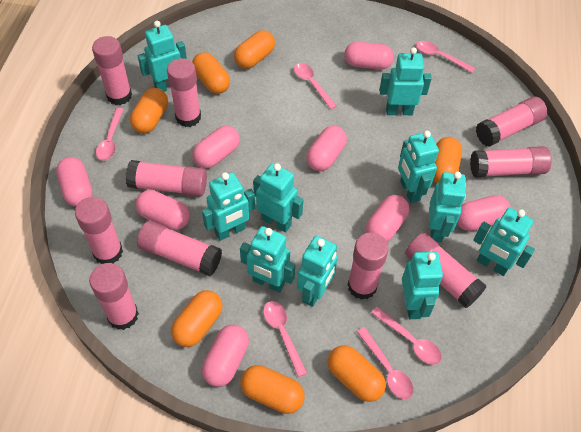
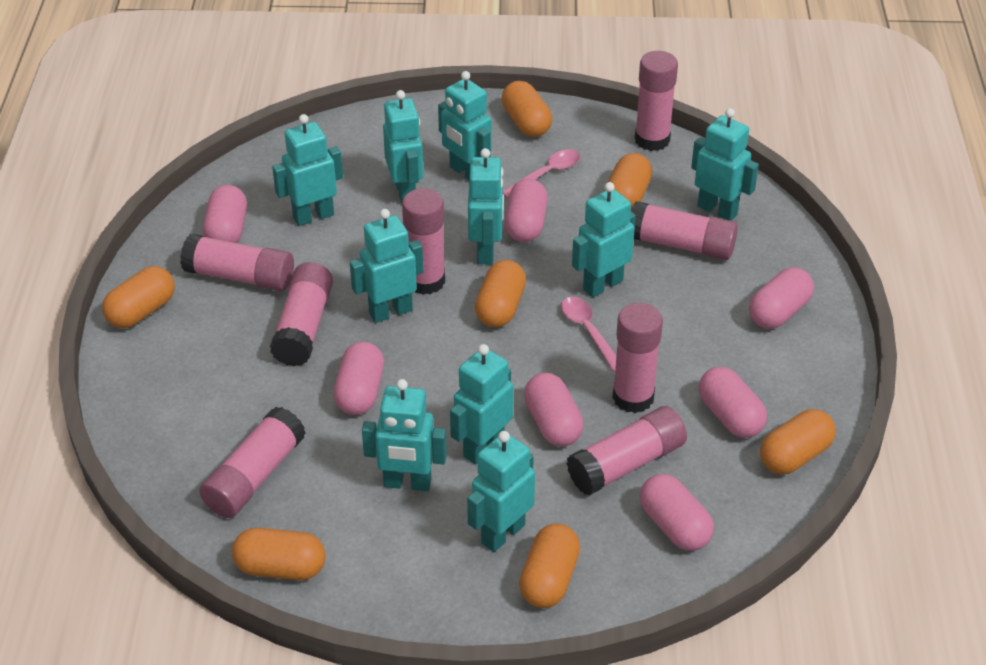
pink capsule: [56,157,93,207] [135,190,190,230] [192,126,240,168] [202,325,249,387] [306,126,347,171] [344,42,394,70] [366,195,410,242] [457,195,511,231] = 8 -> [203,185,247,243] [333,342,384,415] [505,179,548,242] [524,373,584,446] [640,474,714,551] [699,367,767,438] [749,267,814,329] = 7
pink glue stick: [75,197,123,264] [89,263,139,330] [92,36,132,105] [126,160,207,197] [137,221,222,276] [167,58,201,127] [348,232,389,300] [405,233,486,308] [470,146,552,178] [476,96,547,147] = 10 -> [180,234,294,291] [199,407,306,518] [270,262,333,366] [402,188,445,295] [566,406,687,496] [612,303,663,413] [631,201,738,260] [635,51,678,151] = 8
pink spoon: [96,108,124,161] [263,301,307,377] [294,63,337,109] [357,327,413,399] [371,307,442,365] [416,41,475,73] = 6 -> [503,149,580,199] [561,297,616,372] = 2

